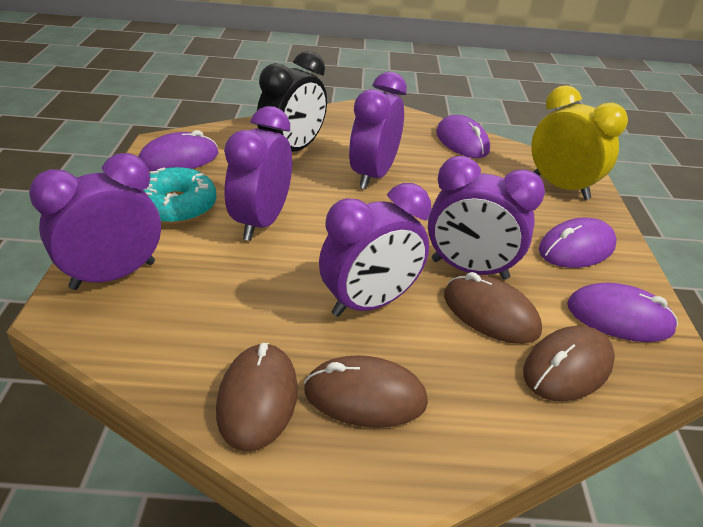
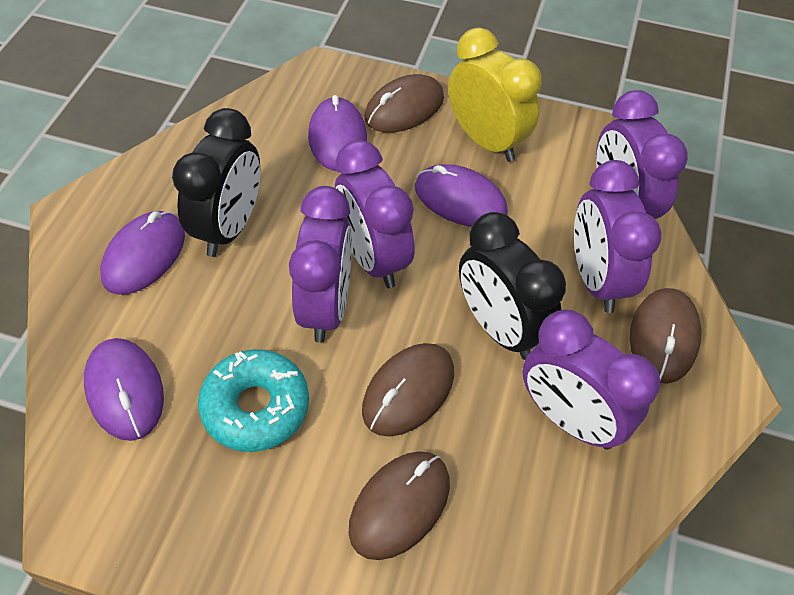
black clock: [257,51,327,152] = 1 -> [172,108,260,257] [459,212,566,360] = 2

